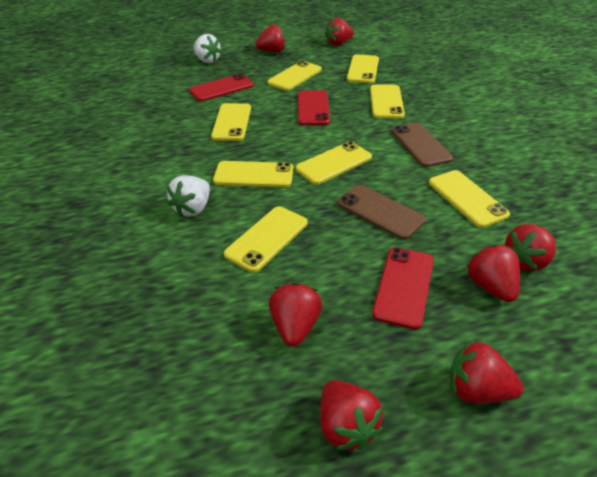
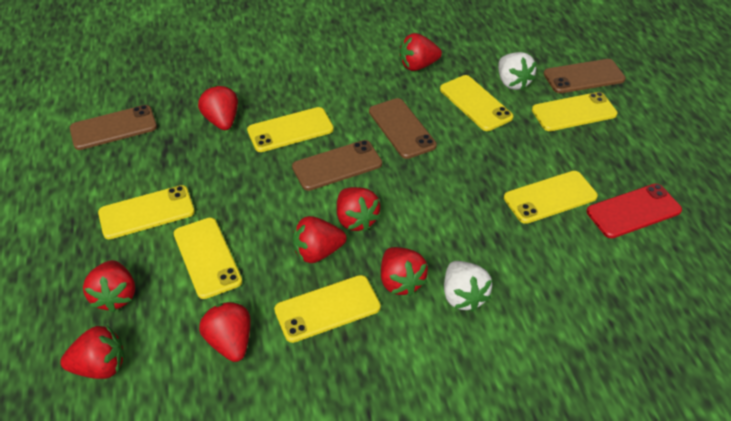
brown phone: [337,185,426,240] [391,122,453,167] = 2 -> [70,105,157,150] [292,140,382,191] [369,98,437,159] [544,59,626,93] = 4
red phone: [189,73,254,101] [298,90,330,125] [372,247,434,330] = 3 -> [586,184,682,238] = 1
red strawberry: [255,24,286,53] [269,282,322,347] [320,380,383,450] [325,17,354,46] [450,341,523,403] [466,244,520,302] [505,224,556,272] = 7 -> [60,326,125,379] [83,260,135,312] [198,85,238,130] [199,301,251,362] [292,216,346,263] [337,187,381,232] [381,247,428,296] [399,33,442,71] = 8
yellow phone: [211,103,251,141] [213,161,294,187] [224,206,308,273] [267,61,322,91] [296,141,372,185] [347,54,379,83] [370,84,405,118] [429,170,510,228] = 8 -> [98,185,195,239] [174,218,242,299] [247,107,334,152] [274,275,381,343] [440,75,513,131] [504,171,598,224] [532,92,618,131] = 7

